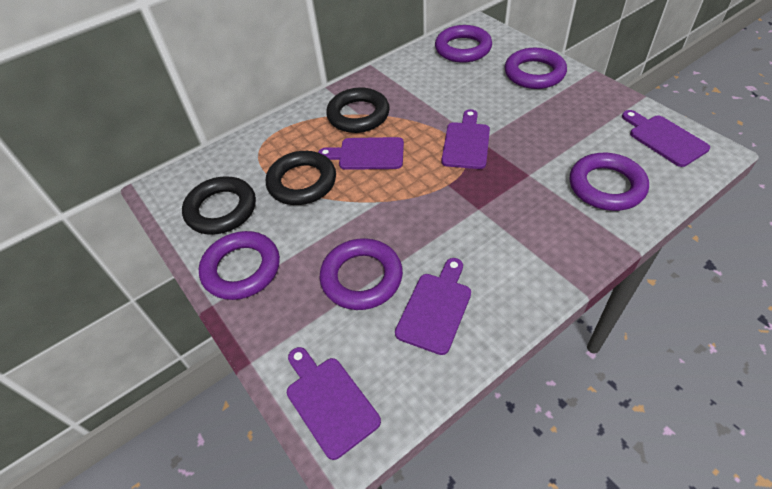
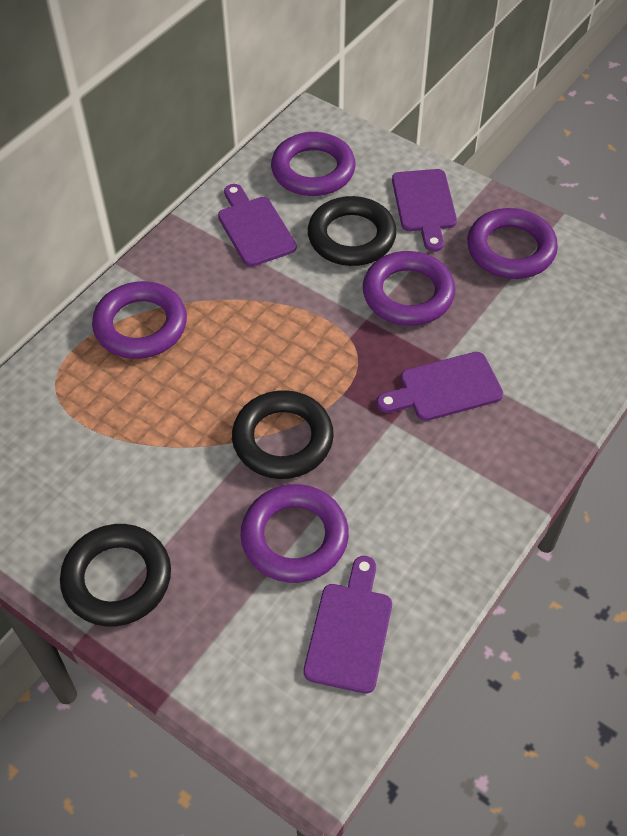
purple cutting board: [287,347,381,460] [318,137,404,170] [395,258,471,355] [441,109,490,169] [622,110,710,167] = 5 -> [218,184,297,267] [304,556,392,694] [377,352,503,421] [392,169,457,252] = 4

